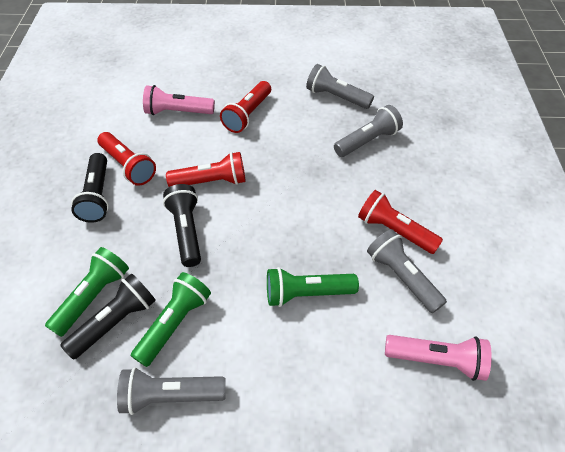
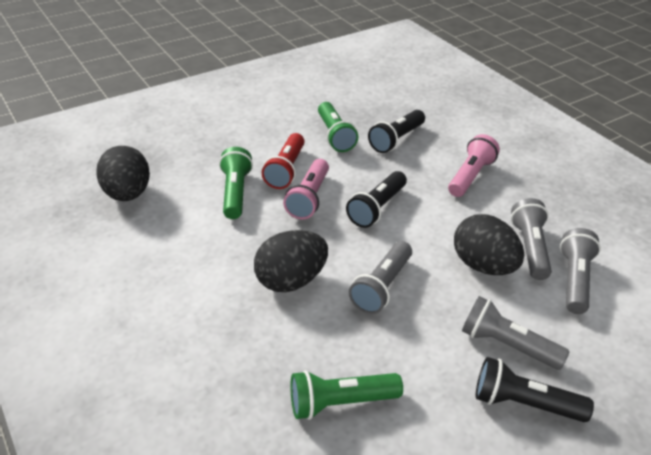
black egg: none = 0 -> [96,146,150,201] [254,230,328,292] [454,214,524,275] = 3
red flashlight: [97,132,156,186] [166,152,246,187] [220,81,271,133] [358,190,443,254] = 4 -> [262,133,305,189] = 1

